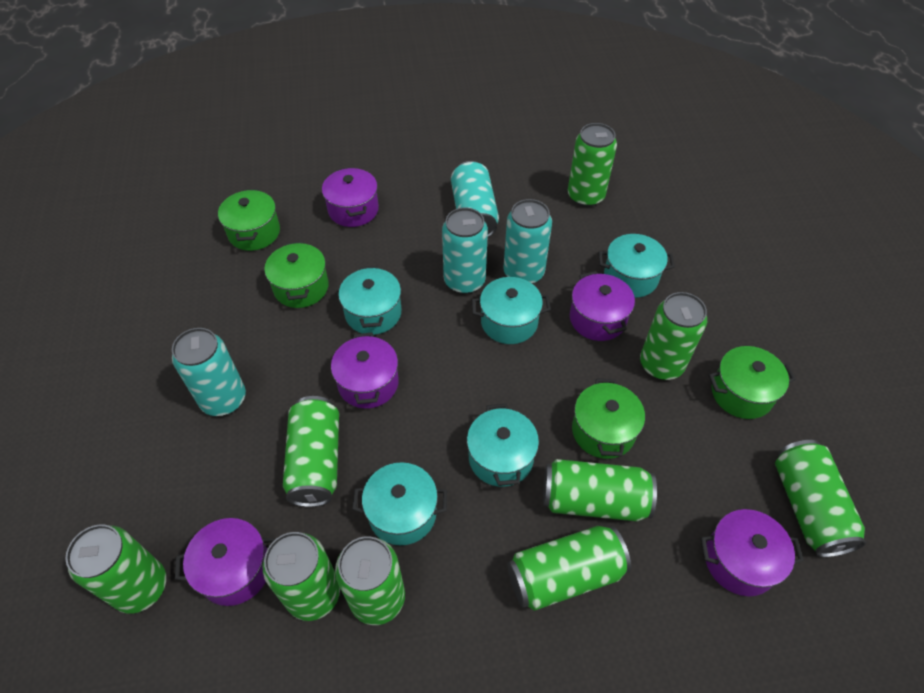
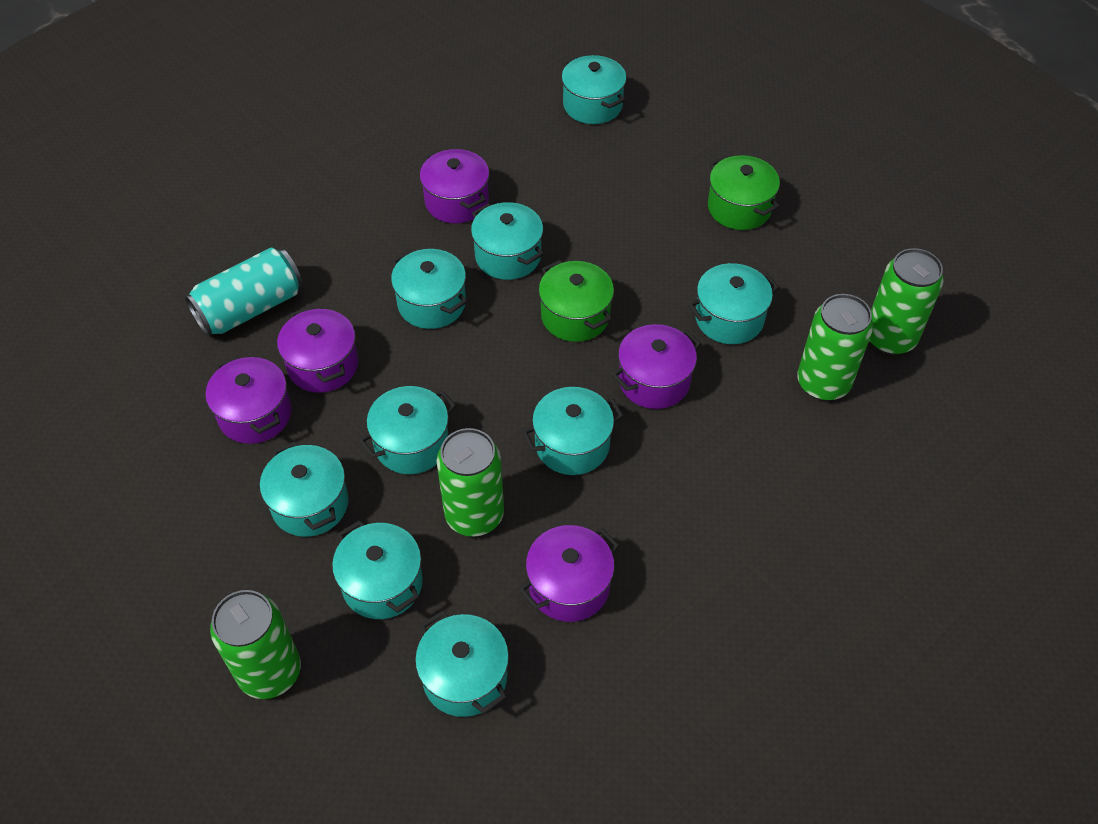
green can: [65,525,166,614] [263,532,340,621] [283,396,339,507] [335,536,405,625] [507,526,631,611] [543,459,657,522] [568,123,617,207] [640,292,707,380] [775,440,866,557] = 9 -> [210,590,301,699] [436,428,504,537] [797,294,873,401] [869,248,944,355] = 4
green pot: [218,189,280,251] [264,241,329,308] [572,378,645,459] [708,346,796,419] = 4 -> [539,260,614,342] [708,155,780,230] = 2
turquoise can: [172,328,246,416] [442,207,488,294] [451,161,499,238] [503,199,552,284] = 4 -> [185,248,303,336] = 1
turquoise pot: [339,265,401,335] [352,462,447,545] [467,403,539,487] [471,277,551,344] [598,234,675,298] = 5 -> [260,441,349,537] [332,521,423,619] [359,386,456,474] [391,249,467,329] [415,611,509,717] [471,202,544,280] [522,387,624,475] [561,55,627,124] [688,263,779,344] = 9

